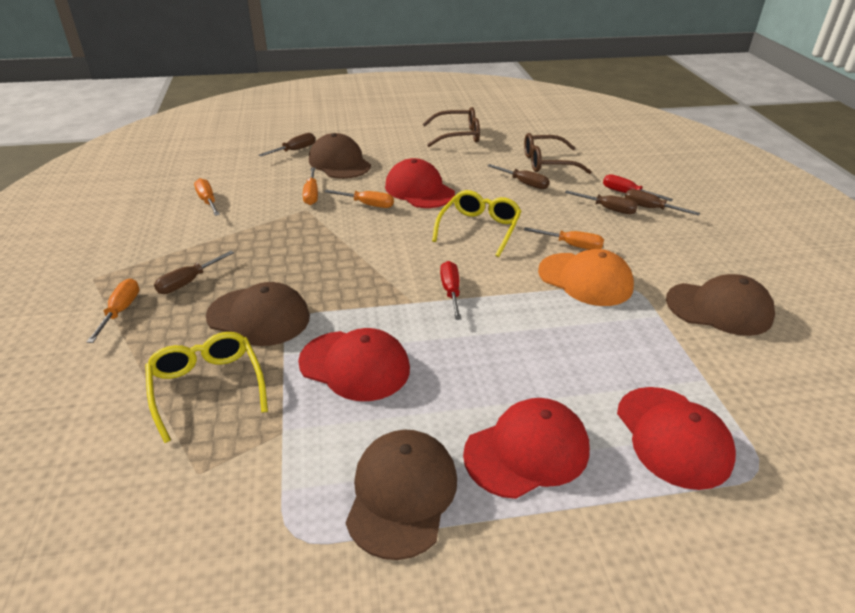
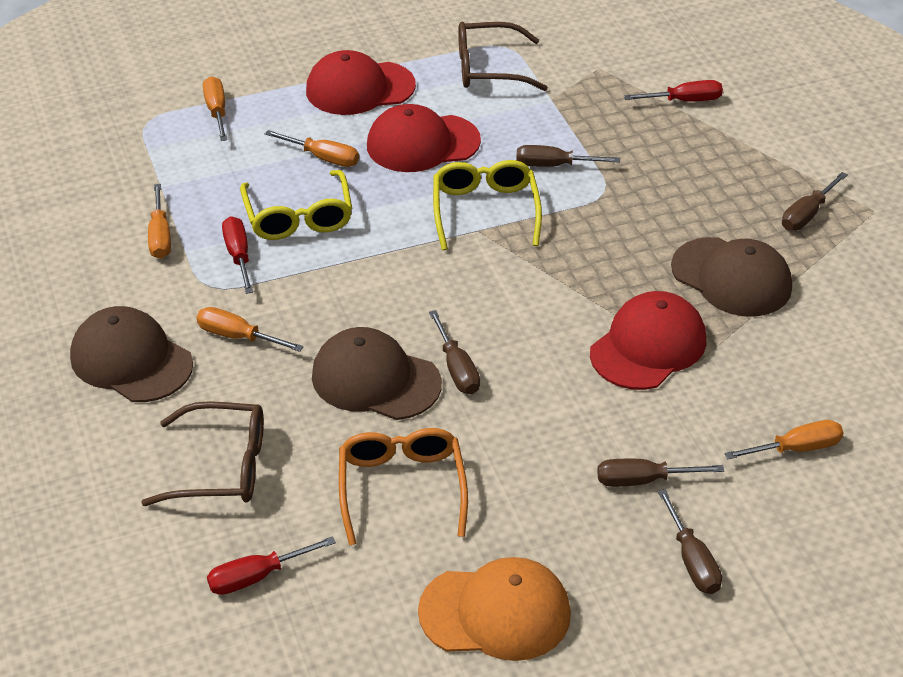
brown cap: [206,282,310,346] [309,133,371,179] [346,430,457,560] [666,274,775,336] = 4 -> [70,306,193,402] [312,327,442,420] [671,237,792,317] = 3
orange glasses: none = 0 -> [339,428,468,546] = 1
red cap: [298,328,410,401] [385,158,455,208] [463,398,590,499] [617,387,736,490] = 4 -> [306,50,416,115] [367,104,481,172] [590,291,706,390] = 3
red screwdriver: [440,261,461,320] [603,174,673,201] = 2 -> [207,536,336,595] [222,216,253,294] [624,80,723,102] = 3

